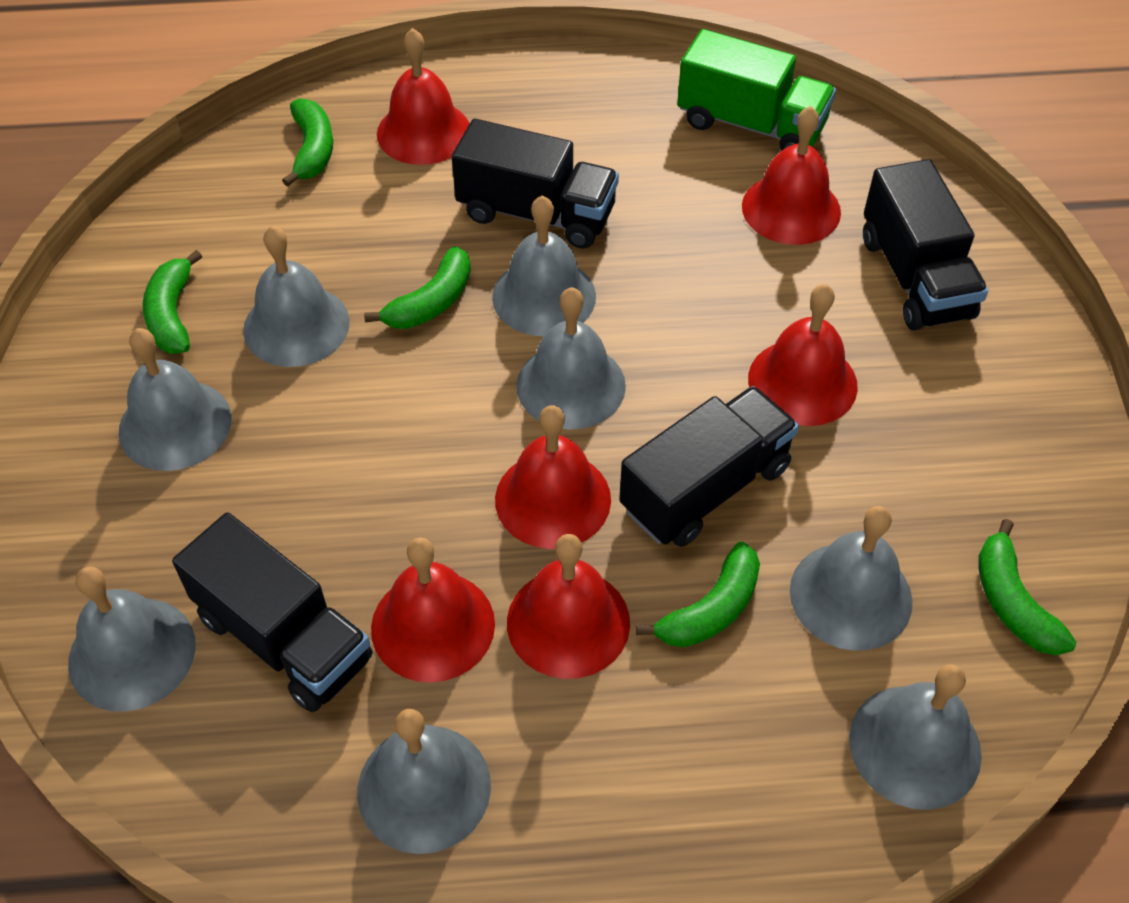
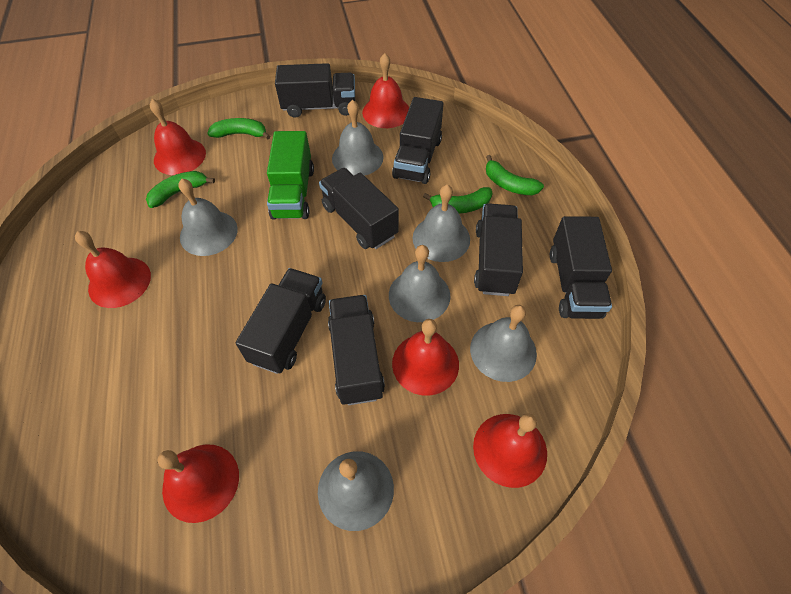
black truck: [172,512,373,712] [452,119,619,249] [619,386,799,547] [863,159,988,330] = 4 -> [236,268,326,374] [275,63,355,118] [319,168,399,249] [328,295,385,405] [392,97,443,184] [474,203,523,296] [550,216,612,319] = 7
green banana: [143,250,202,354] [282,98,333,187] [364,246,471,329] [636,542,760,647] [978,519,1076,656] = 5 -> [146,171,215,208] [207,118,270,139] [423,187,493,214] [486,155,544,195] = 4
grey bell: [68,566,196,712] [119,328,232,471] [243,226,350,367] [357,709,491,854] [492,195,596,336] [516,287,626,430] [790,506,913,651] [849,664,982,810] = 8 -> [179,179,238,256] [318,451,394,531] [332,100,384,176] [389,245,451,322] [413,184,470,262] [470,305,537,382] = 6

